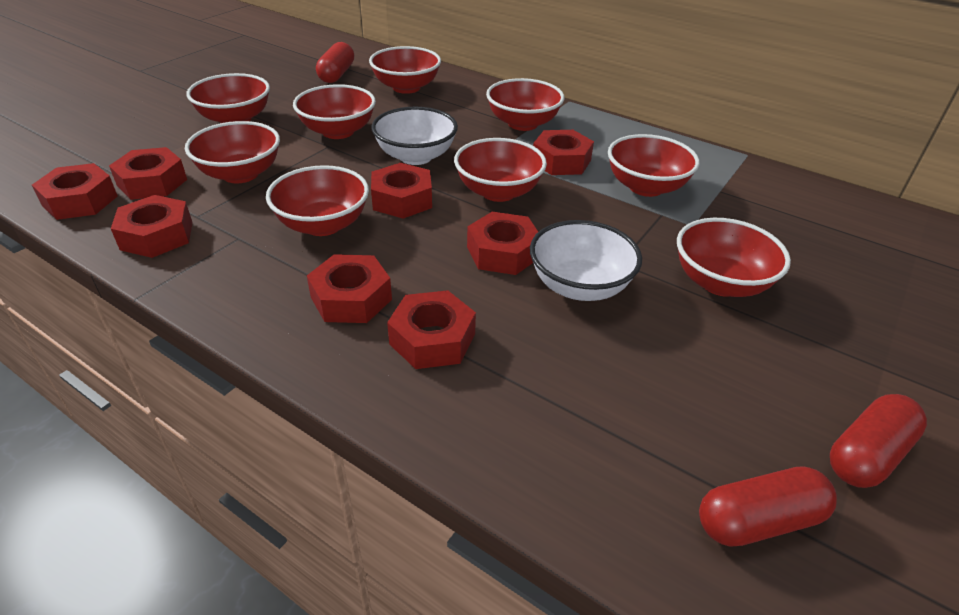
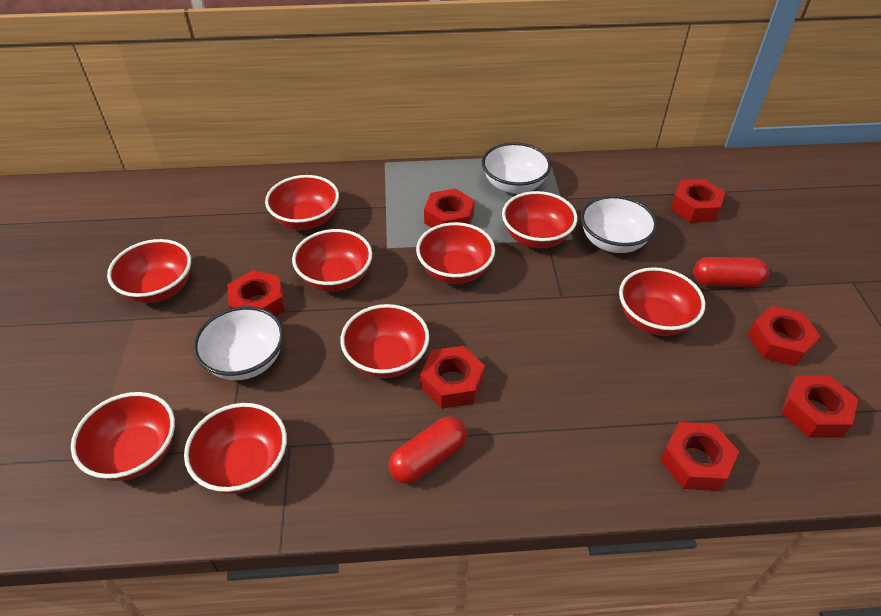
red capsule: [316,42,354,83] [699,466,837,547] [830,394,927,488] = 3 -> [388,417,467,484] [693,257,769,287] = 2
red nut: [32,163,118,220] [109,147,187,200] [111,195,193,258] [307,254,392,323] [371,163,432,219] [387,290,476,369] [467,212,538,275] [533,130,594,175] = 8 -> [227,270,285,316] [420,346,485,409] [424,188,475,228] [660,422,739,491] [670,179,725,223] [748,306,821,366] [781,375,858,438] = 7
white bowl: [371,107,458,165] [530,220,642,301] = 2 -> [193,306,284,380] [482,142,551,194] [581,195,658,253] = 3

